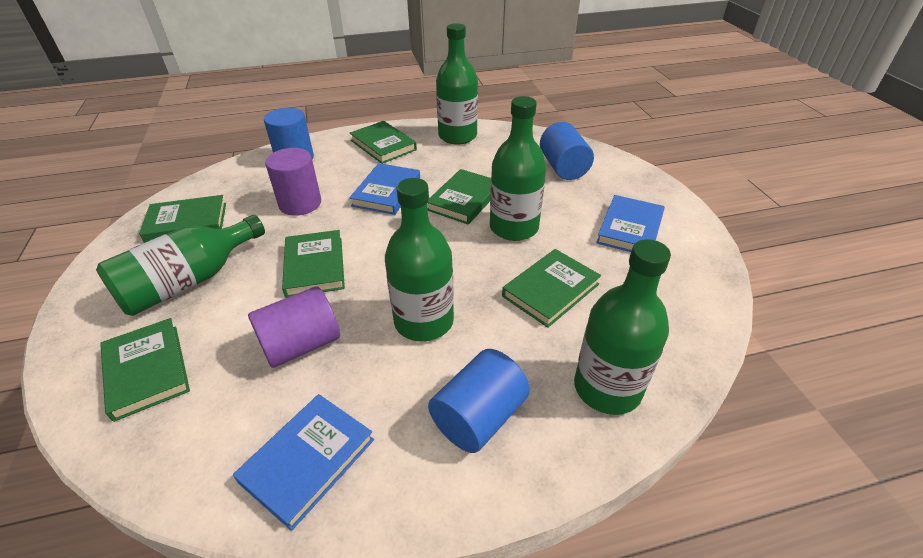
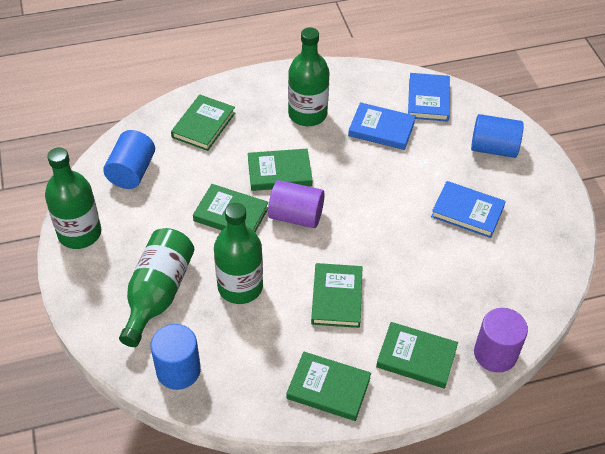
green bottle: [96,215,265,316] [385,178,454,342] [436,23,478,145] [490,96,546,241] [574,239,671,415] = 5 -> [45,147,101,249] [119,228,194,347] [214,203,263,304] [288,27,329,126] = 4

